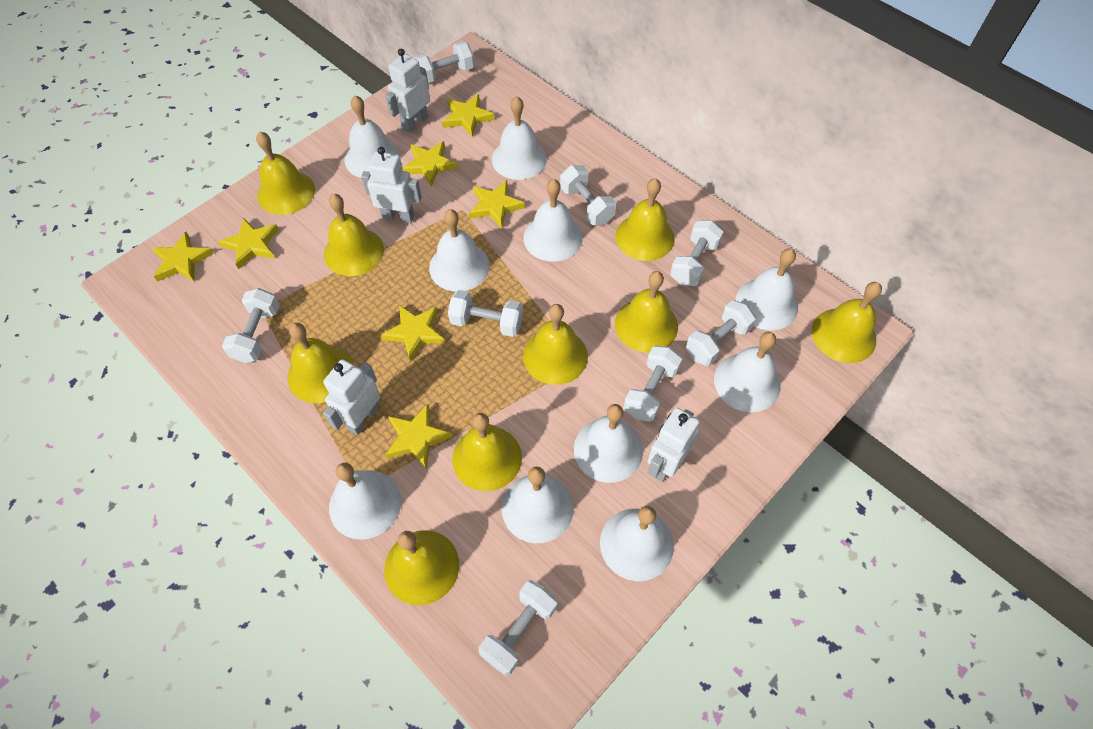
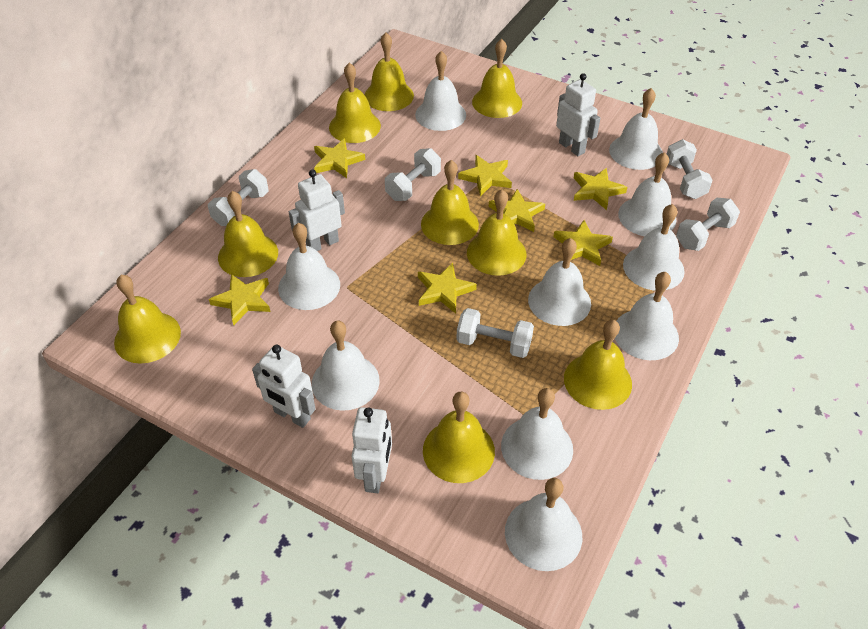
white dumbbell: [222,288,280,363] [414,41,475,83] [448,290,523,337] [479,580,557,676] [560,165,616,225] [624,346,682,422] [670,221,723,286] [686,300,756,366] = 8 -> [208,169,269,226] [385,148,441,201] [456,308,534,358] [667,139,713,199] [676,198,740,251] = 5

